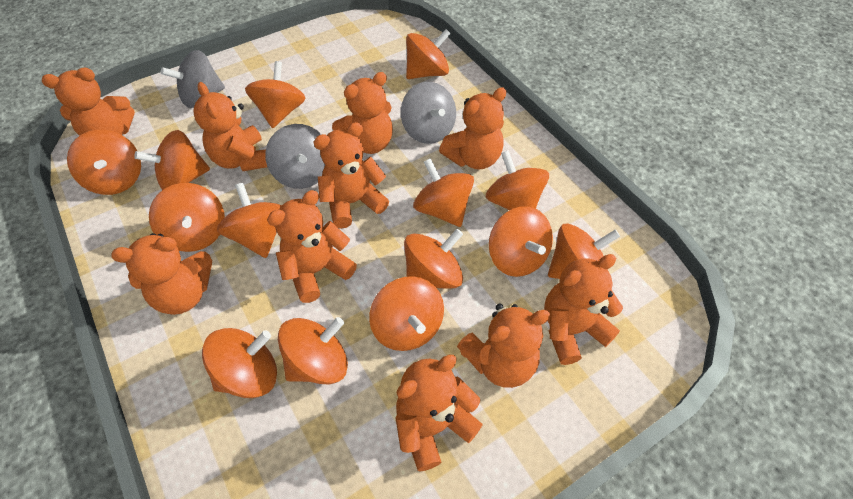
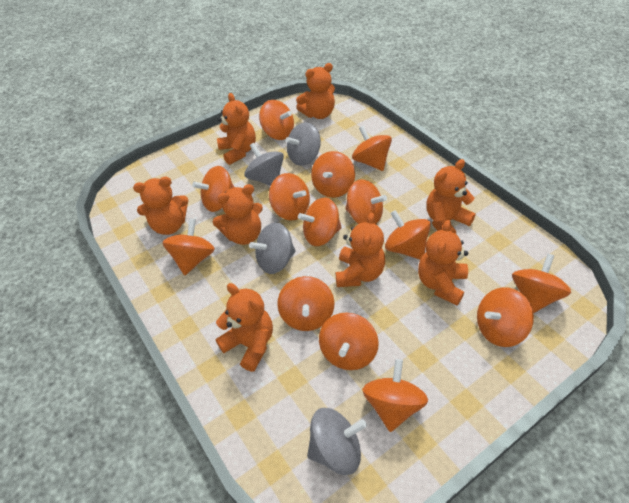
grey spinning top: [161,50,225,108] [265,124,325,189] [401,82,456,144] = 3 -> [244,143,284,186] [249,222,296,274] [286,122,321,166] [307,408,367,475] = 4
orange teddy bear: [42,67,135,136] [111,233,212,315] [193,82,267,171] [267,190,357,303] [313,122,389,229] [332,72,393,154] [395,355,483,472] [439,87,507,170] [457,304,550,388] [544,254,623,365] = 10 -> [133,177,188,235] [213,184,263,245] [215,283,273,372] [217,93,256,165] [296,63,335,119] [336,212,385,287] [418,220,468,306] [426,159,476,234] = 8

